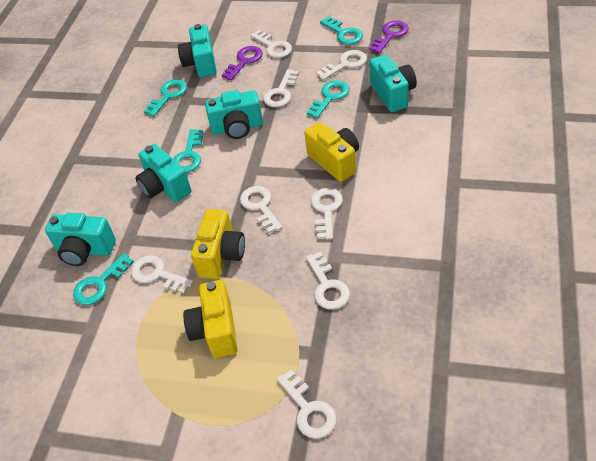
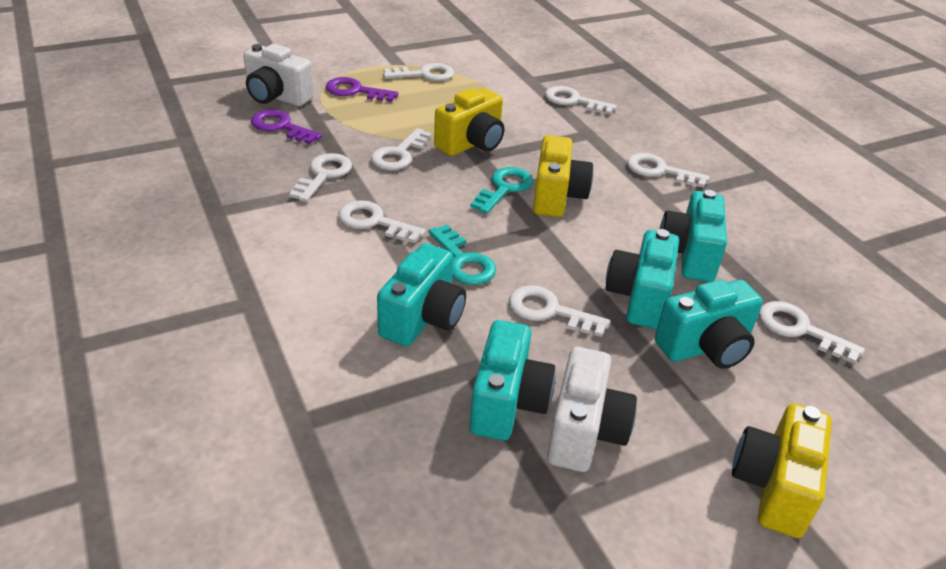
turquoise key: [73,253,134,305] [144,79,187,117] [173,129,203,173] [306,80,350,118] [320,17,363,45] = 5 -> [429,225,496,285] [470,167,533,214] = 2
white camera: none = 0 -> [243,44,314,106] [547,347,637,472] = 2

